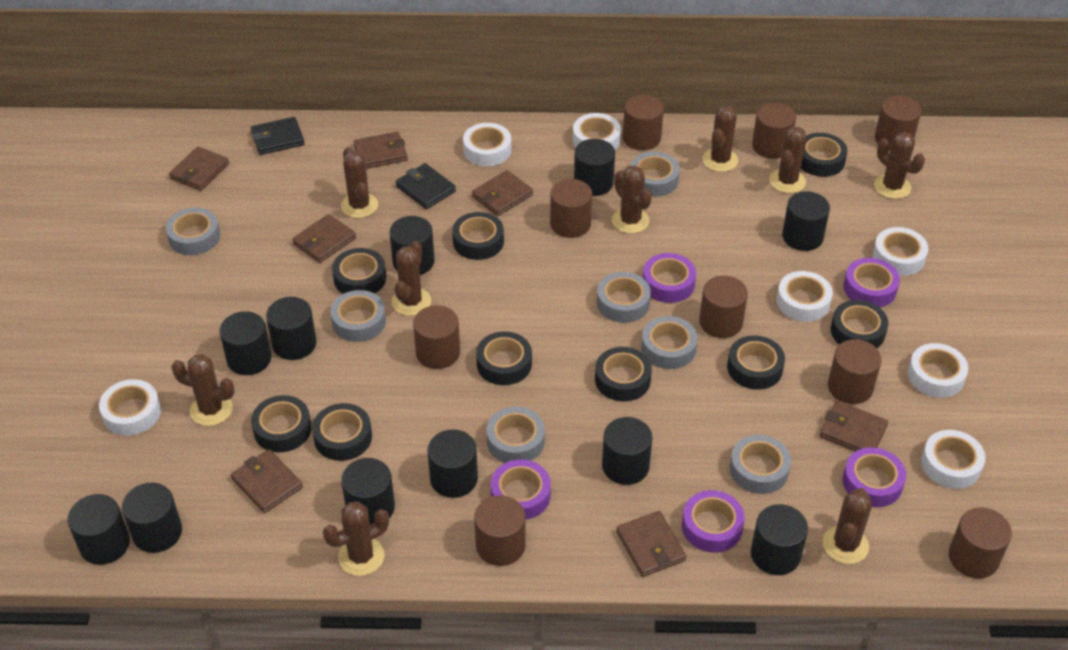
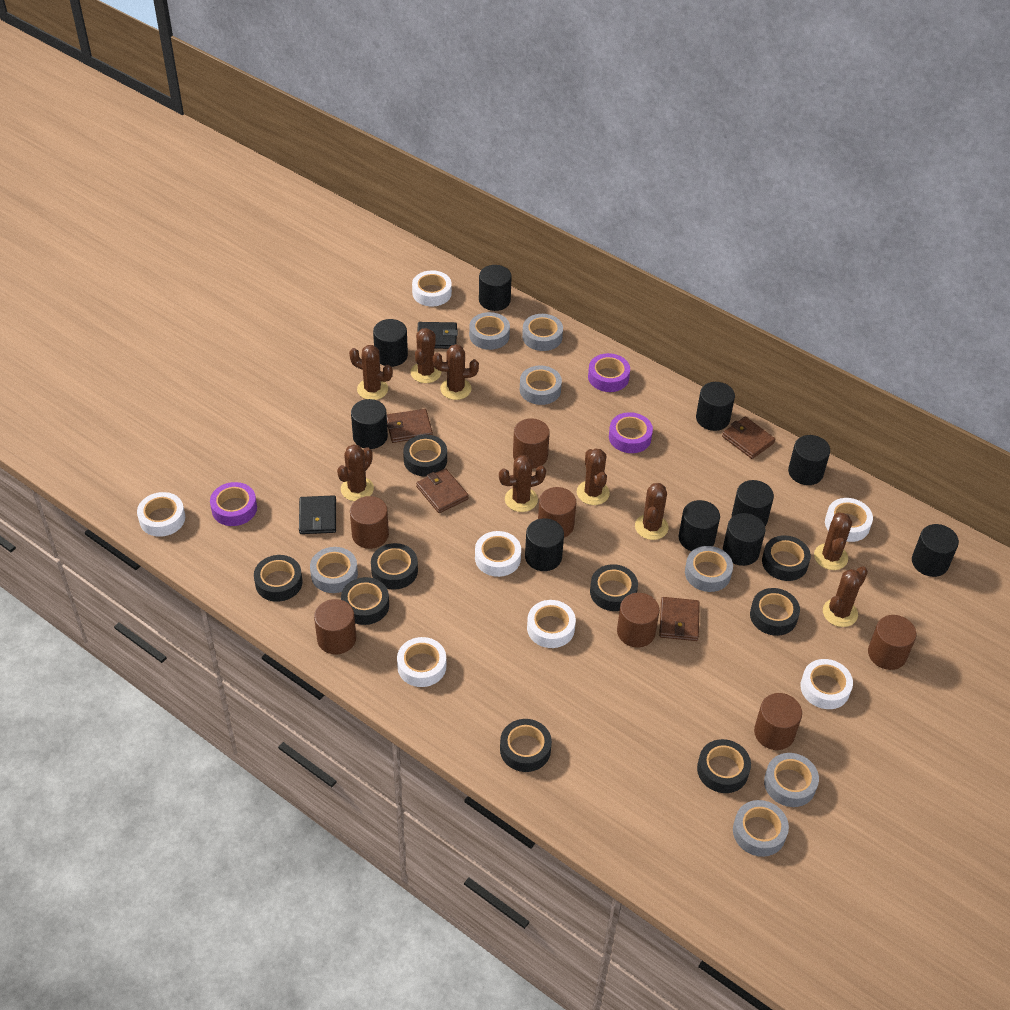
black cylinder: [67,494,130,565] [122,483,182,553] [220,311,272,375] [266,297,317,360] [341,458,395,525] [389,216,435,275] [427,430,478,498] [574,139,615,196] [602,417,653,485] [751,504,808,575] [782,191,830,251] = 11 -> [351,399,388,449] [373,319,408,367] [479,265,512,311] [525,518,564,571] [679,500,720,551] [696,382,735,431] [723,513,765,566] [732,480,774,526] [788,435,830,485] [912,524,959,577] = 10
brown cylinder: [413,305,460,369] [474,495,526,566] [550,179,592,238] [623,95,664,150] [699,276,748,338] [752,103,796,159] [828,339,882,404] [875,96,921,151] [949,507,1012,579] = 9 -> [314,599,356,654] [350,496,389,549] [513,418,550,469] [538,487,576,538] [617,593,660,647] [754,693,802,750] [868,615,916,670] = 7
brown wallet: [169,147,229,191] [231,449,303,513] [292,214,356,263] [354,132,408,169] [472,170,533,216] [616,511,686,577] [819,401,888,451] = 7 -> [387,409,433,443] [416,468,469,513] [659,597,700,641] [722,416,775,459] = 4
purple tape: [491,460,551,520] [643,253,696,303] [682,490,745,553] [843,258,900,307] [843,447,906,507] = 5 -> [210,482,257,526] [588,353,630,392] [609,412,653,453] = 3

